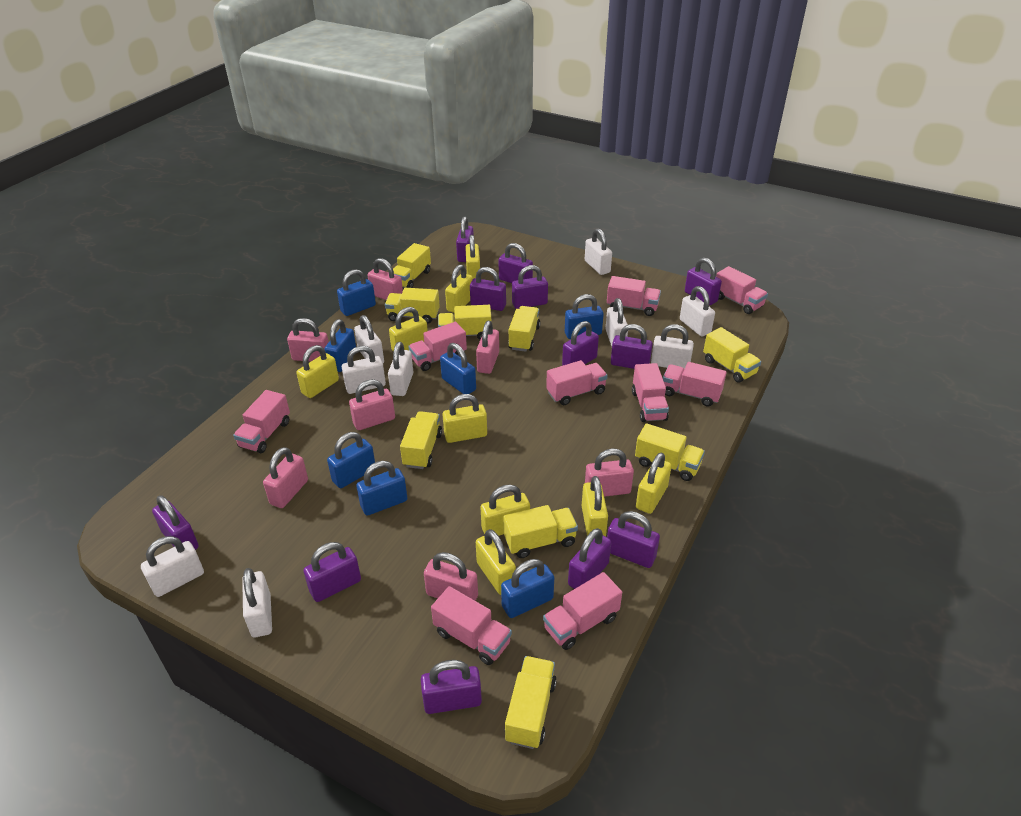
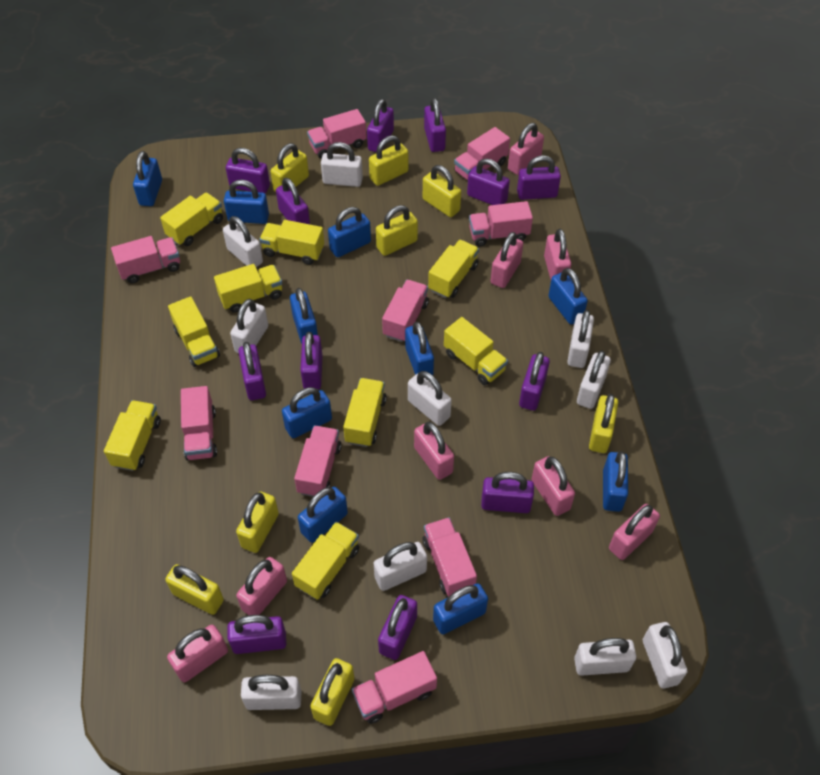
blue padlock: [324,319,356,372] [327,432,375,488] [337,269,376,316] [356,461,407,516] [440,343,476,394] [501,559,554,618] [565,294,604,339] = 7 -> [133,151,162,206] [224,180,269,224] [282,387,332,438] [290,288,318,343] [298,487,348,543] [328,207,371,257] [405,321,434,375] [433,583,488,635] [548,268,588,325] [603,451,628,512] = 10
pink padlock: [263,447,308,508] [287,318,329,362] [349,379,395,430] [368,258,403,300] [424,552,478,601] [476,321,499,374] [585,449,634,497] = 7 -> [167,625,228,682] [236,557,287,615] [414,422,454,480] [491,232,523,288] [508,123,544,175] [532,456,575,516] [544,229,571,279] [609,504,660,560] = 8
white padlock: [141,536,204,597] [242,568,272,638] [342,346,386,394] [354,315,384,363] [388,342,413,396] [585,228,612,275] [605,298,628,346] [651,324,694,369] [680,286,715,337] = 9 -> [223,216,263,267] [230,299,268,353] [241,675,302,710] [321,142,363,187] [374,542,427,591] [408,371,452,426] [567,310,594,368] [574,638,636,676] [577,351,611,409] [643,622,687,688] = 10
yellow padlock: [296,345,339,398] [389,307,428,352] [442,394,487,443] [445,265,473,313] [465,235,480,279] [476,529,516,595] [481,484,530,536] [582,476,608,537] [636,452,672,514] = 9 -> [165,564,224,615] [236,491,279,553] [270,143,309,192] [310,658,354,726] [369,135,408,186] [376,205,418,256] [423,165,461,217] [589,394,618,453] = 8

